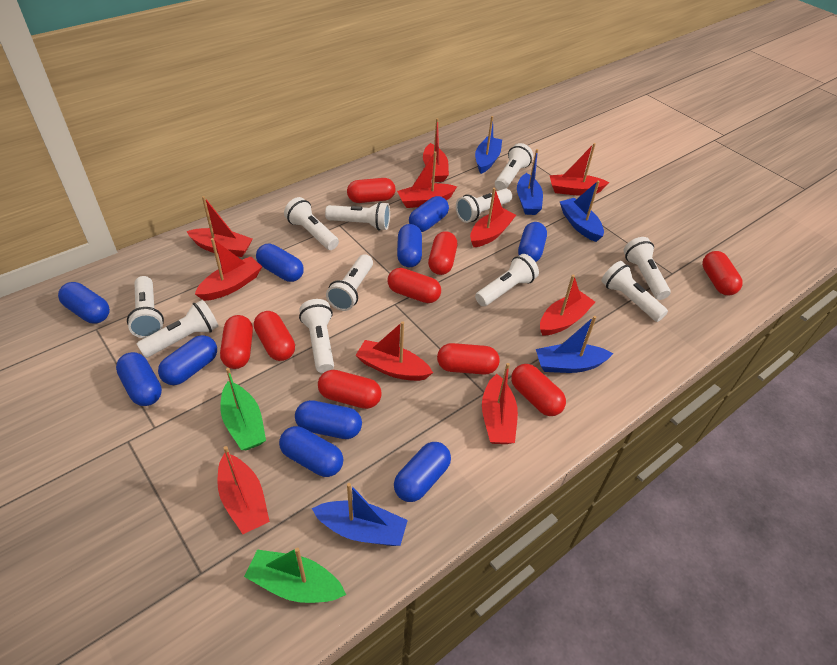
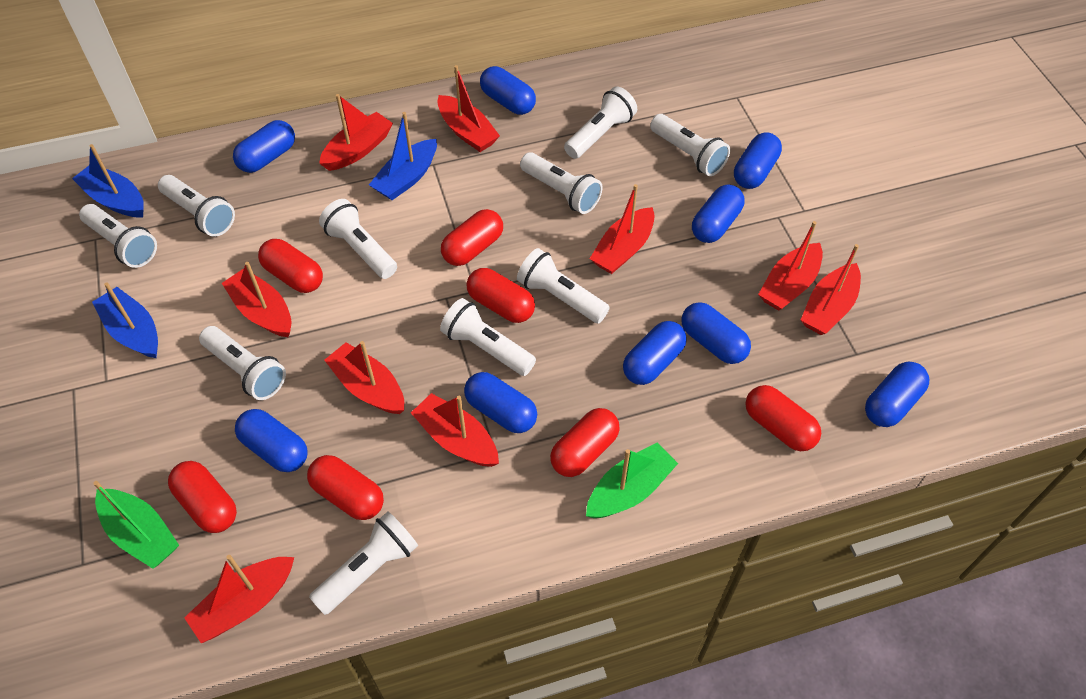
blue boat: [312,483,408,546] [475,116,502,174] [517,149,543,215] [536,316,613,373] [560,181,604,242] = 5 -> [72,144,144,217] [92,282,158,358] [369,112,437,200] = 3
blue capsule: [58,282,110,323] [116,352,162,406] [158,335,217,385] [256,244,304,282] [279,426,343,477] [295,400,362,439] [394,442,451,502] [397,224,422,267] [409,196,449,232] [518,222,547,262] = 10 -> [233,120,295,173] [235,409,307,472] [464,372,537,433] [480,66,536,115] [623,321,687,385] [681,302,751,364] [692,184,745,243] [734,132,782,189] [865,362,929,427] = 9
red boat: [186,196,253,257] [195,238,263,301] [217,446,270,534] [356,321,433,381] [397,151,457,208] [423,118,449,182] [470,188,516,247] [482,363,518,444] [540,275,595,336] [550,143,609,195] = 10 -> [184,555,294,643] [222,262,291,337] [319,94,393,171] [324,341,404,414] [411,393,499,467] [437,65,500,152] [590,184,655,274] [758,221,823,311] [801,244,861,335] = 9
red capsule: [220,315,253,369] [254,311,295,361] [318,370,382,409] [347,178,395,203] [388,268,441,303] [428,231,457,275] [437,343,500,375] [511,364,566,416] [702,251,743,295] = 9 -> [168,461,237,533] [258,239,323,293] [307,455,384,520] [441,209,503,266] [466,268,535,323] [550,408,620,477] [745,385,821,451] = 7
white flashlight: [127,276,164,338] [137,300,219,358] [284,197,339,250] [299,299,334,373] [325,202,390,231] [326,254,373,311] [456,188,512,223] [475,254,539,306] [495,143,533,190] [601,261,668,322] [624,237,671,300] = 11 -> [79,204,157,268] [158,175,235,237] [199,326,286,400] [309,512,418,615] [319,199,397,279] [440,298,536,376] [517,248,610,323] [520,152,603,214] [564,86,637,159] [650,114,730,176] = 10

